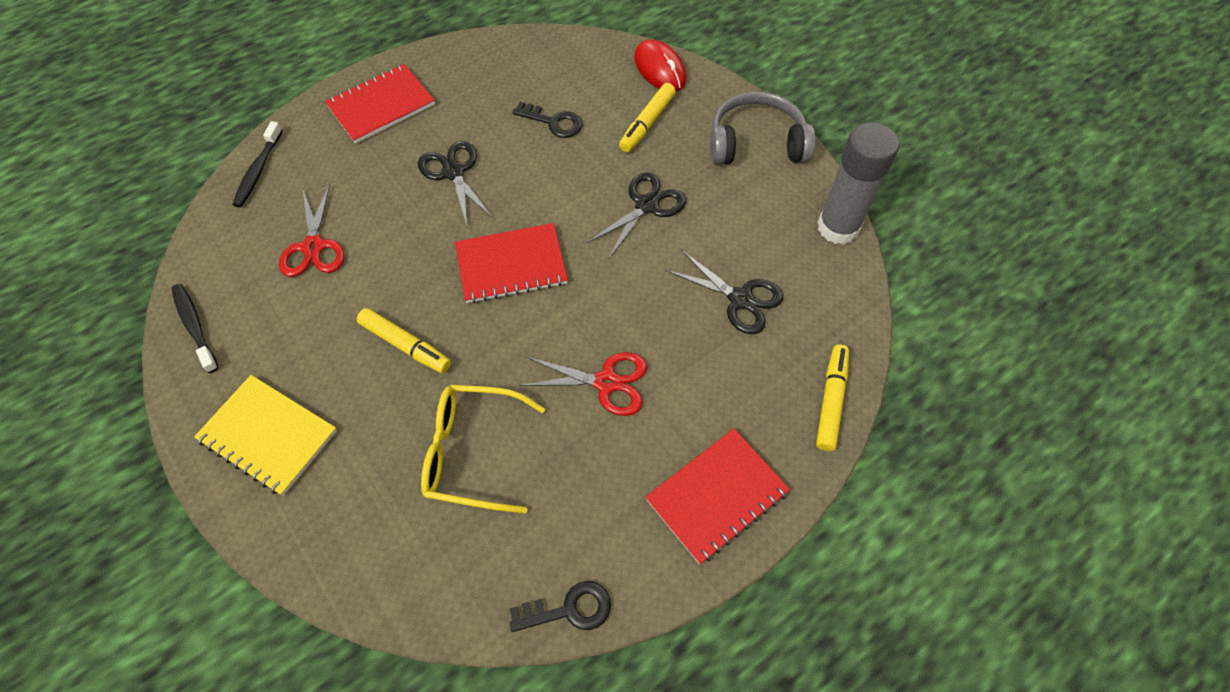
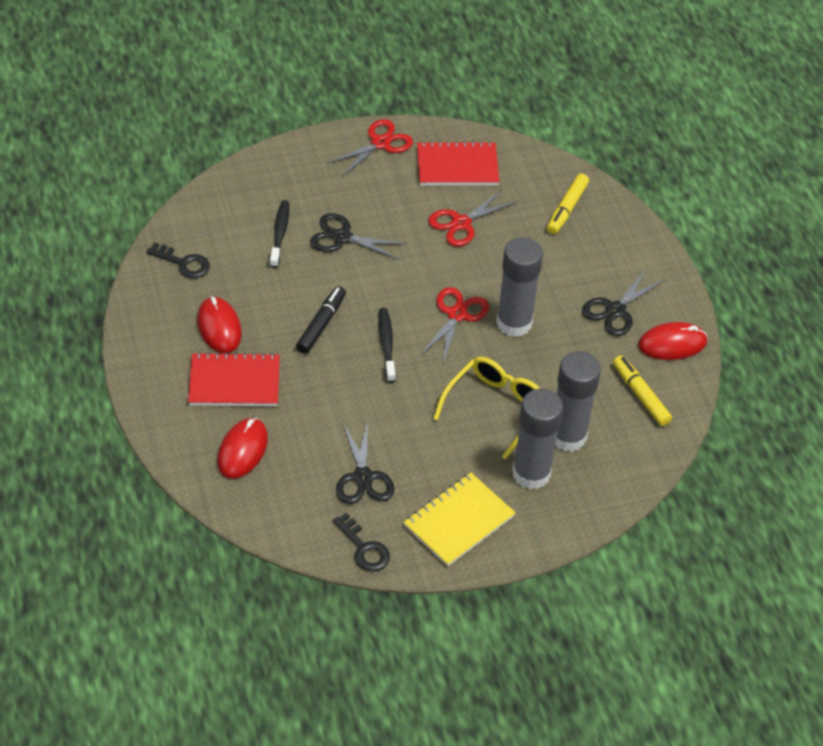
black marker: none = 0 -> [296,286,346,354] = 1
grey glue stick: [817,123,899,245] = 1 -> [496,237,543,337] [512,389,563,489] [555,351,601,452] = 3
grey headphones: [710,91,815,165] = 1 -> none = 0
red mouse: [634,39,687,91] = 1 -> [197,296,242,353] [217,418,268,479] [638,322,708,360] = 3
red notebook: [325,64,435,143] [455,223,568,303] [645,429,790,564] = 3 -> [188,352,280,406] [417,141,500,185] = 2
red scissors: [279,184,344,277] [520,352,647,416] = 2 -> [327,119,413,177] [421,287,489,363] [428,189,516,247] = 3
yellow marker: [357,308,451,373] [619,83,676,152] [816,345,849,451] = 3 -> [547,174,589,234] [613,355,672,426] = 2

